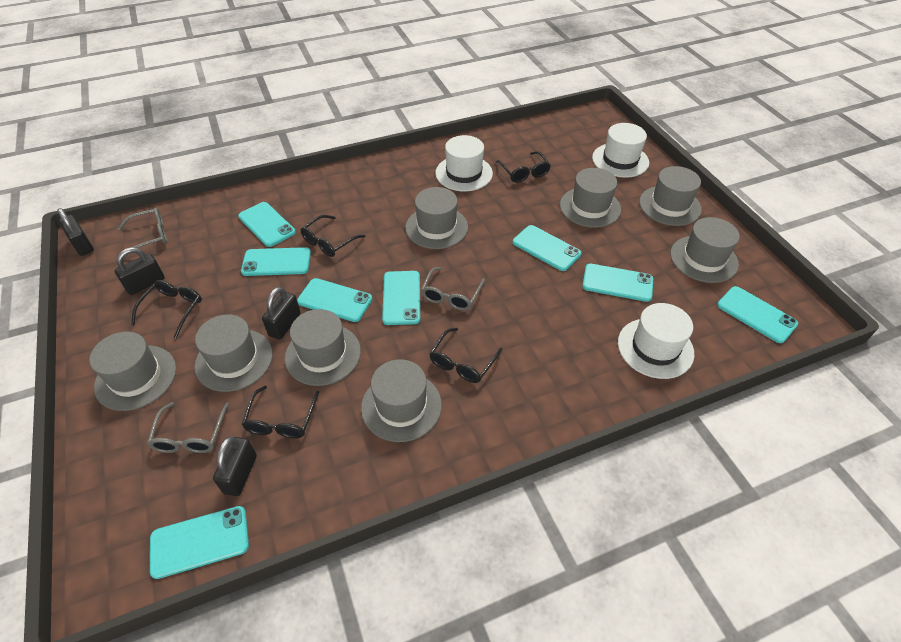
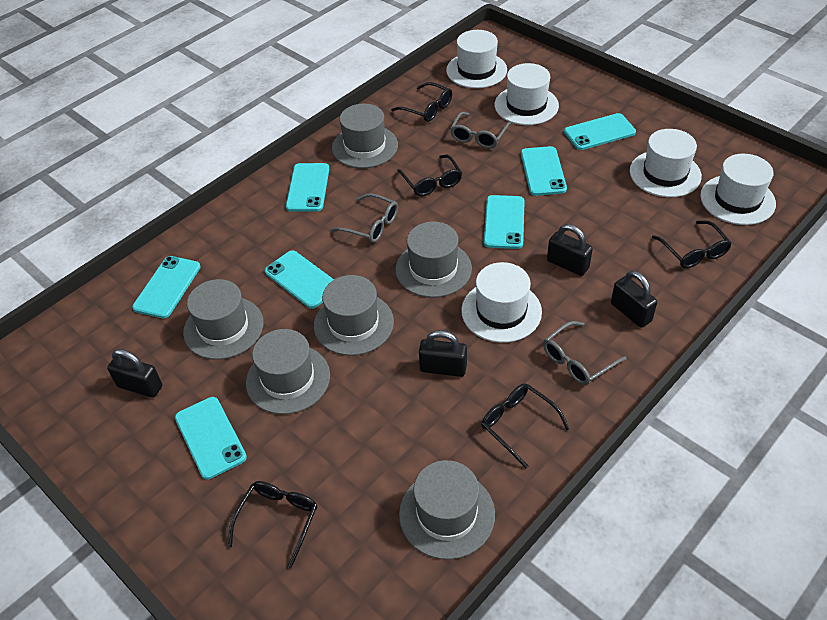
grey hat: [89,332,176,411] [194,314,273,392] [285,309,361,386] [361,359,442,442] [405,187,468,249] [560,168,621,228] [639,166,702,226] [670,217,740,283] = 8 -> [183,279,263,360] [246,329,330,414] [314,275,394,356] [332,104,398,168] [395,221,472,298] [399,460,495,560] = 6
turquoise phone: [150,506,249,579] [238,202,296,247] [241,247,311,276] [297,278,372,322] [382,271,420,325] [513,225,581,271] [582,264,653,302] [717,286,798,343] = 8 -> [132,256,201,318] [175,397,247,480] [265,250,334,309] [286,163,329,212] [484,195,525,249] [521,146,567,196] [564,113,636,150] = 7
white hat: [435,135,493,191] [592,123,649,178] [618,303,694,379] = 3 -> [446,30,507,88] [461,262,542,343] [495,63,559,125] [630,129,702,197] [700,154,776,225] = 5

